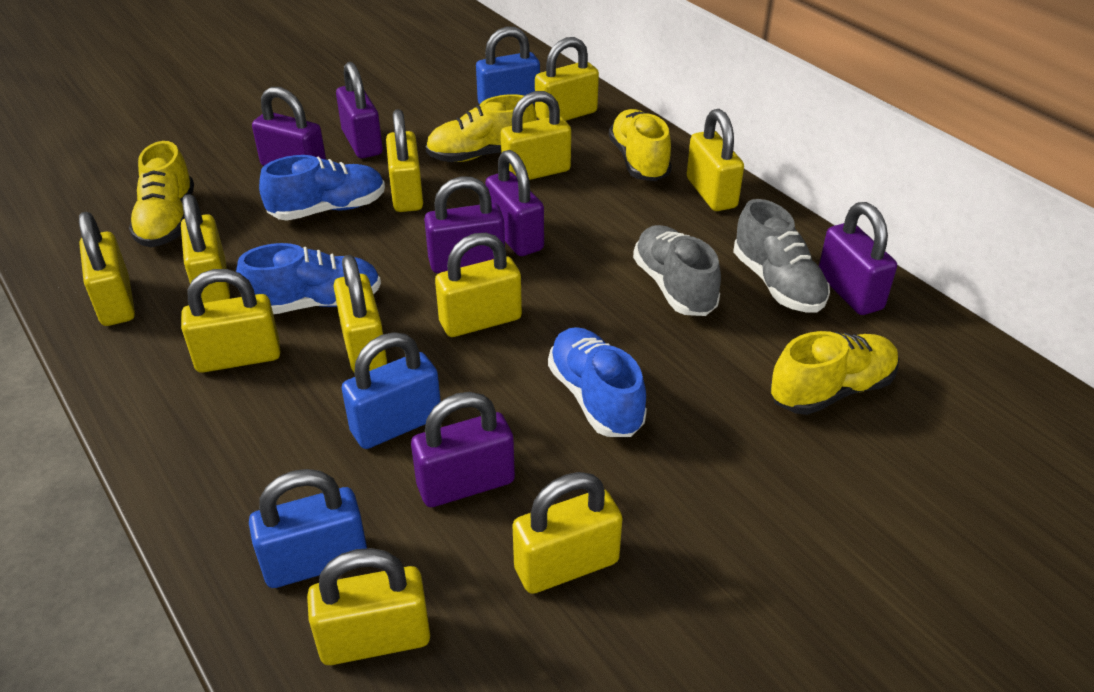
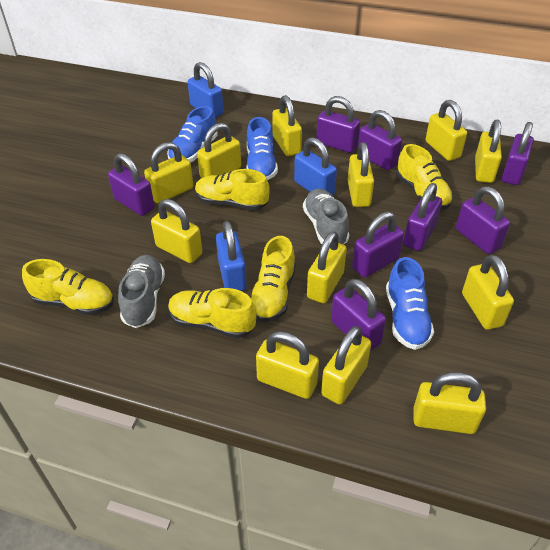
purple padlock: [252,87,326,166] [336,62,383,158] [411,392,515,507] [424,176,505,273] [485,150,544,256] [819,202,897,315] = 6 -> [108,153,155,216] [316,96,360,153] [331,279,386,351] [352,212,404,278] [358,110,402,170] [403,183,442,251] [456,186,510,254] [502,122,534,185] = 8
yellow padlock: [79,212,135,326] [181,194,230,303] [181,269,280,373] [307,548,430,665] [333,255,387,372] [386,109,423,212] [435,233,522,337] [501,91,571,180] [512,472,623,594] [535,37,599,121] [687,109,744,211] = 11 -> [144,142,193,204] [151,199,202,263] [197,123,241,178] [256,331,319,399] [272,95,302,156] [307,231,347,303] [321,326,371,404] [348,142,374,207] [413,372,486,434] [425,100,467,161] [462,255,514,330] [475,120,502,183] = 12
yellow shoe: [129,141,194,247] [426,94,537,162] [609,109,672,181] [770,331,899,415] = 4 -> [22,259,114,315] [168,288,257,338] [195,169,270,210] [250,236,296,322] [396,144,453,210] = 5

